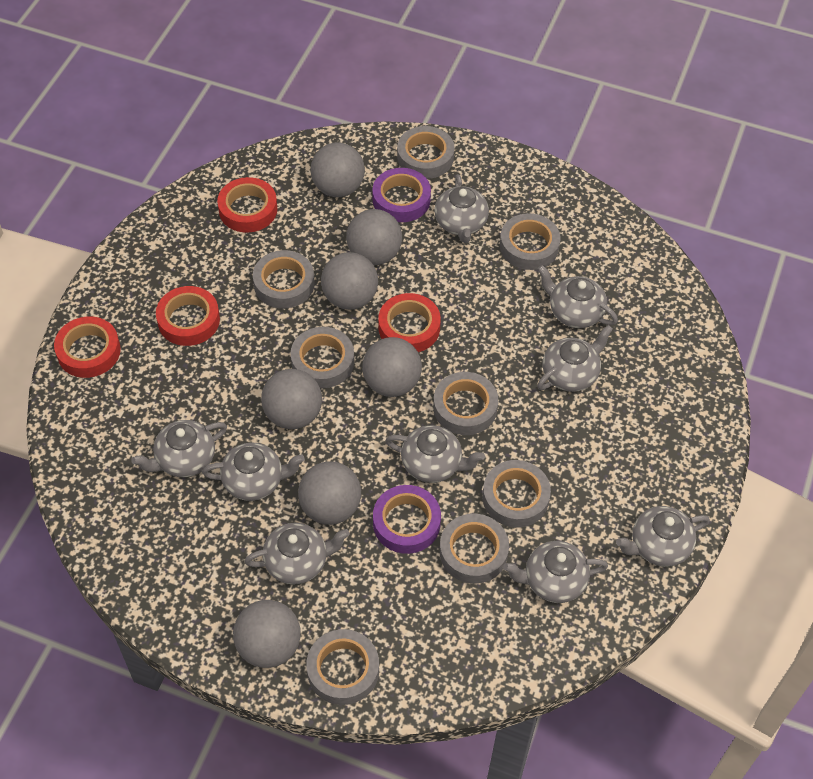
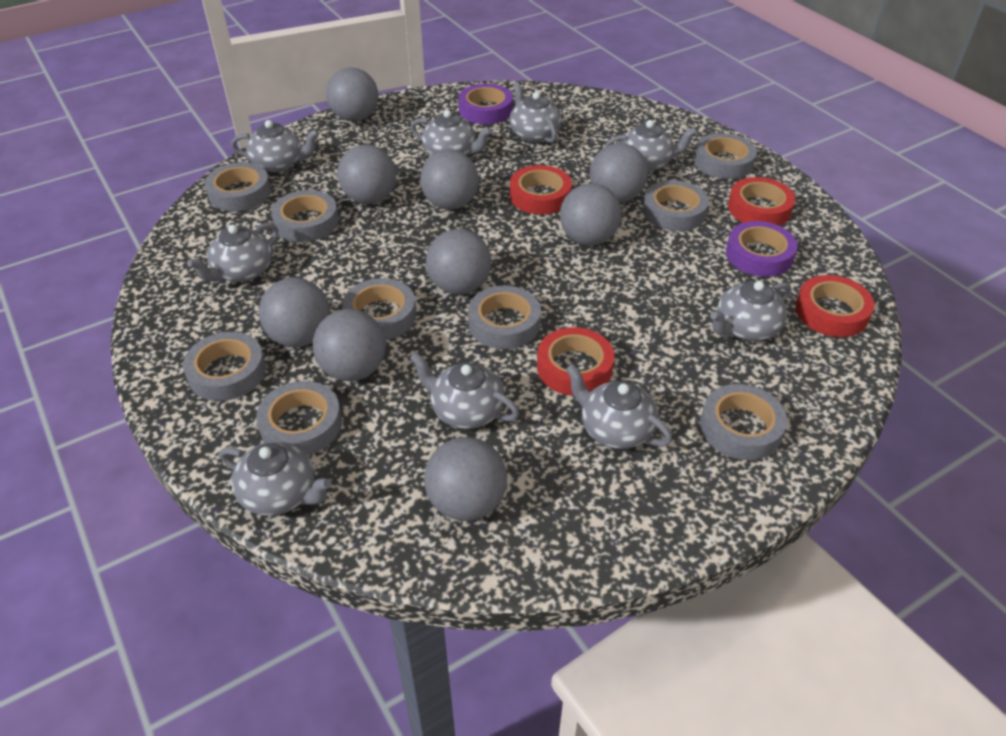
grey ball: [233,600,301,668] [261,369,322,429] [298,461,361,525] [310,143,365,197] [321,252,378,310] [346,209,402,265] [362,337,422,397] = 7 -> [259,278,330,347] [313,309,386,381] [326,67,378,122] [337,145,396,204] [420,150,479,210] [424,437,507,521] [426,229,491,295] [560,183,621,246] [590,143,648,203] = 9
grey tape: [253,250,315,308] [291,327,354,388] [306,629,379,705] [397,126,454,179] [433,372,498,435] [440,514,509,584] [482,460,551,527] [500,213,560,270] = 8 -> [183,332,266,401] [205,162,271,211] [256,381,342,455] [271,190,339,242] [343,278,416,340] [468,286,541,349] [643,180,709,231] [694,133,757,179] [700,384,787,460] = 9

